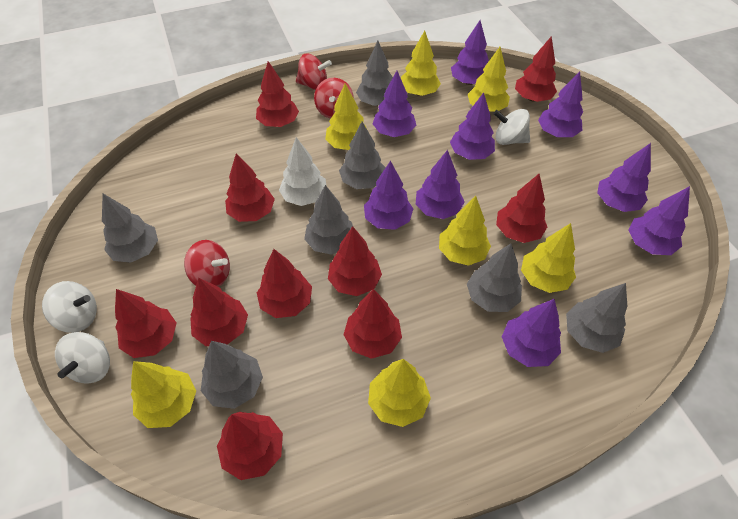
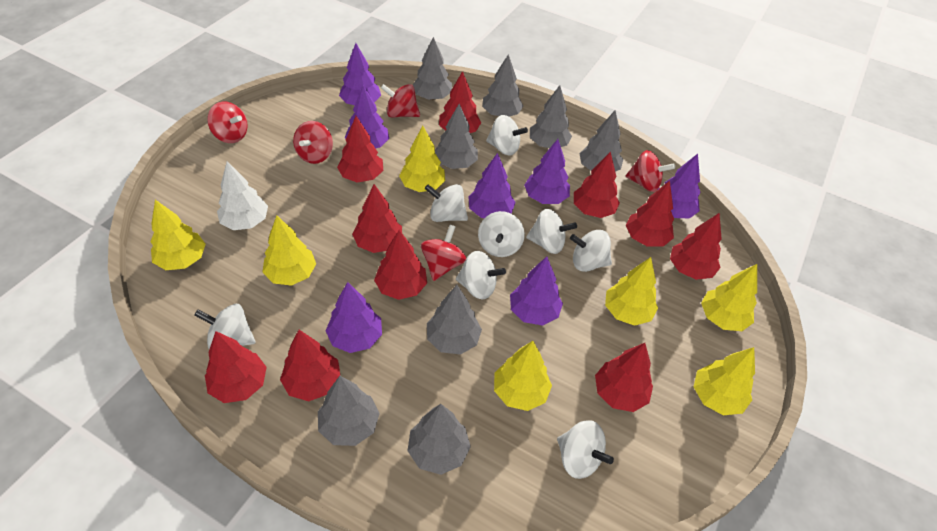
grey tree: [102,194,158,263] [201,341,263,409] [304,185,353,255] [339,122,386,189] [356,41,393,106] [467,243,522,312] [566,283,627,353] = 7 -> [318,376,380,446] [407,404,471,475] [413,37,452,100] [427,285,482,355] [435,104,478,169] [482,54,523,116] [530,85,572,148] [579,110,623,172] = 8
purple tree: [364,161,413,230] [373,71,416,137] [416,150,465,219] [450,93,495,160] [451,21,489,85] [502,299,561,367] [538,71,583,137] [597,143,651,212] [629,186,690,255] = 9 -> [326,282,382,353] [339,43,381,105] [345,85,389,148] [468,153,516,218] [510,256,563,326] [524,139,570,204] [658,154,701,219] = 7
red spinning top: [184,240,230,287] [296,54,332,90] [314,78,354,119] = 3 -> [207,102,248,143] [293,121,333,164] [381,84,420,118] [421,225,466,281] [626,150,675,192] = 5
white spinning top: [42,281,97,333] [55,332,110,383] [493,109,530,145] = 3 -> [194,304,256,349] [425,184,468,222] [456,251,506,300] [478,211,525,257] [486,115,528,156] [526,209,577,254] [557,420,614,479] [570,230,612,272] = 8

